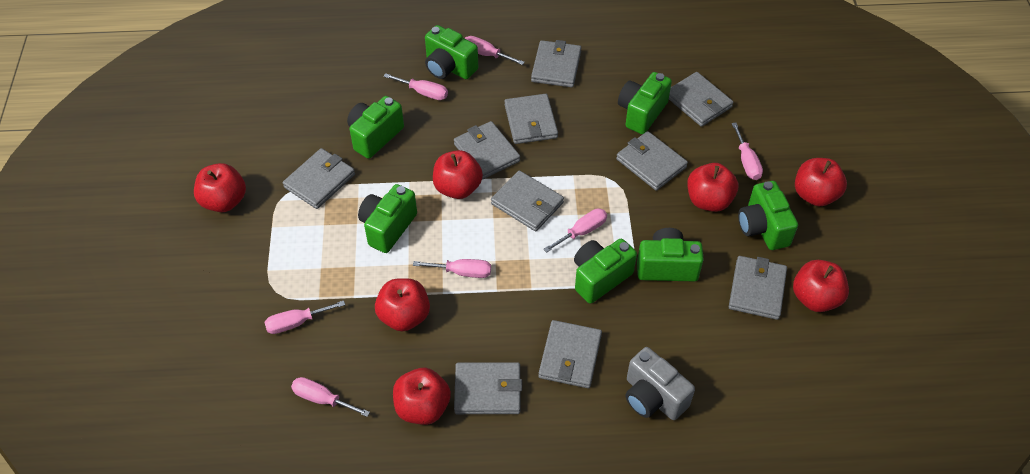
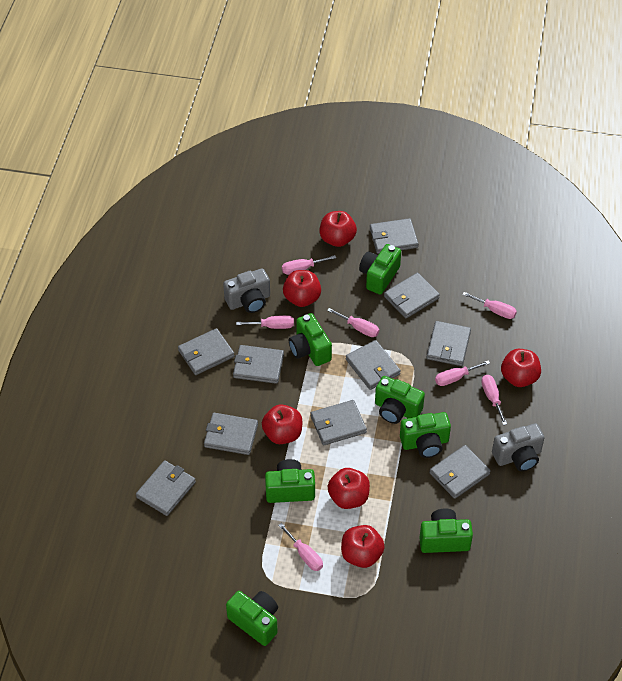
grey camera: [625,347,695,420] = 1 -> [223,268,270,313] [492,423,545,471] = 2
red apple: [194,163,246,212] [375,278,430,331] [393,368,451,425] [433,150,483,199] [687,163,738,212] [793,260,849,312] [795,158,847,206] = 7 -> [262,404,302,444] [283,270,321,307] [319,211,357,247] [328,468,370,509] [341,525,385,568] [501,349,541,387] = 6

